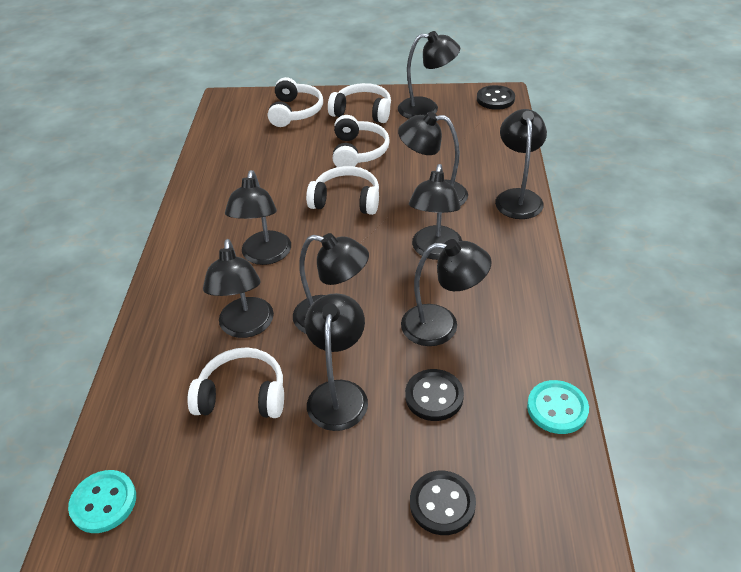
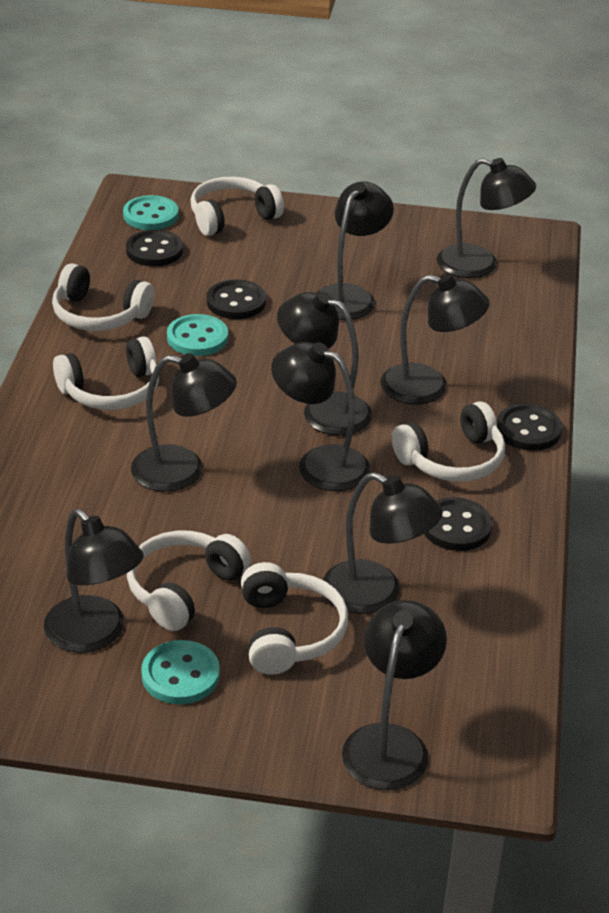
black button: [405,369,464,421] [410,471,476,535] [477,85,515,110] = 3 -> [126,229,183,267] [207,279,266,319] [424,497,492,551] [497,404,562,451] = 4
turquoise button: [68,470,136,533] [527,380,589,434] = 2 -> [123,195,179,230] [142,640,220,704] [167,314,228,356] = 3
white headphones: [187,347,284,418] [268,77,323,127] [306,166,379,215] [328,83,391,123] [333,115,390,167] = 5 -> [52,263,155,331] [53,336,159,410] [127,531,251,631] [190,177,284,236] [241,562,348,675] [392,401,505,482] = 6

